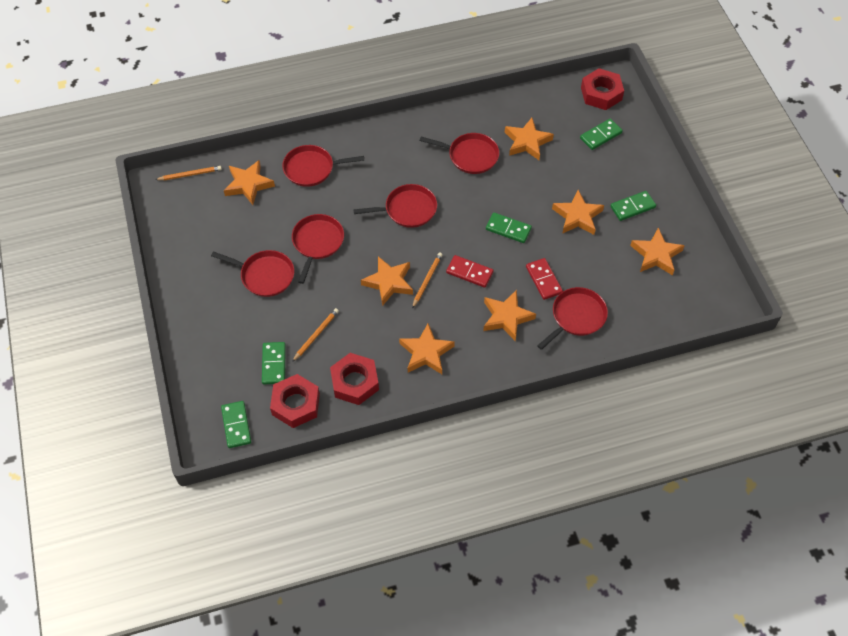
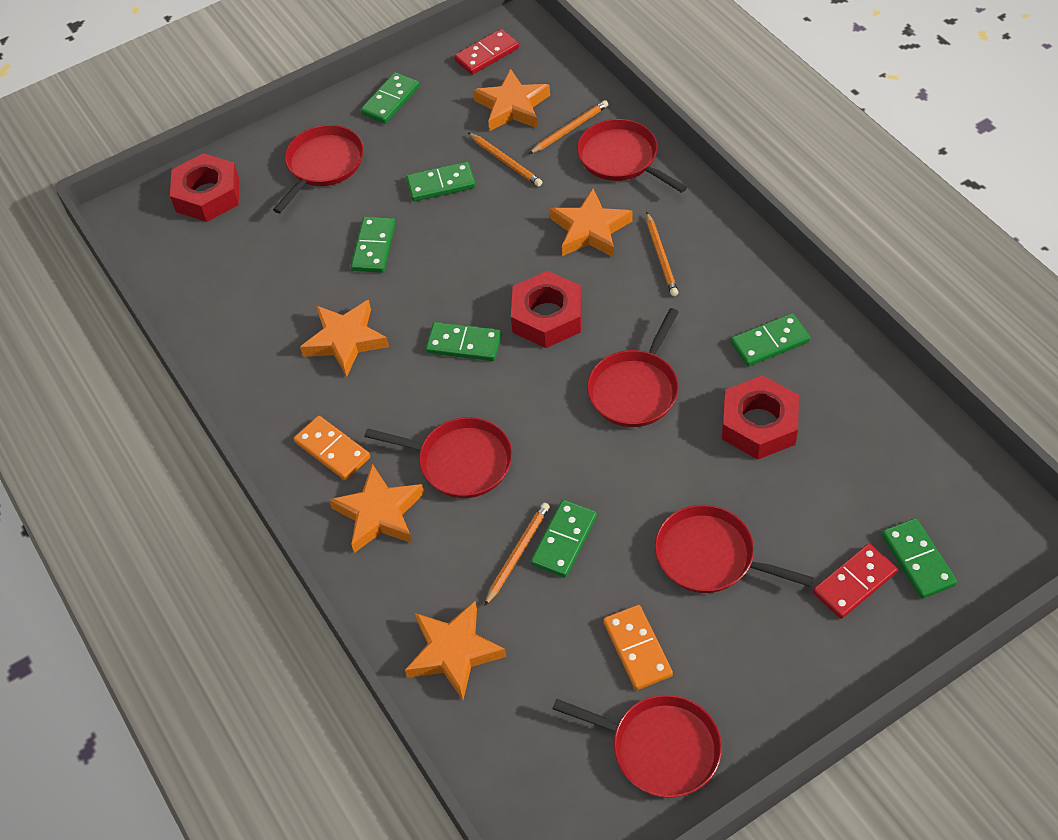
green domino: [221,401,251,448] [262,342,286,384] [486,212,532,243] [580,119,623,150] [611,191,656,221] = 5 -> [351,217,396,273] [360,72,420,124] [406,162,476,201] [426,322,502,361] [531,500,597,578] [731,313,810,367] [882,518,957,599] = 7
orange domino: none = 0 -> [294,416,370,480] [603,605,673,690] = 2
orange pencil: [155,166,222,180] [292,308,339,362] [412,253,443,308] = 3 -> [468,132,542,186] [484,503,550,606] [529,100,609,154] [646,212,678,296] = 4
orange star: [224,160,275,205] [361,256,413,306] [399,324,455,374] [483,290,536,341] [505,118,554,160] [552,190,604,235] [630,228,685,275] = 7 -> [300,300,389,377] [329,464,424,553] [405,601,506,700] [473,68,550,131] [550,189,633,257] = 5

